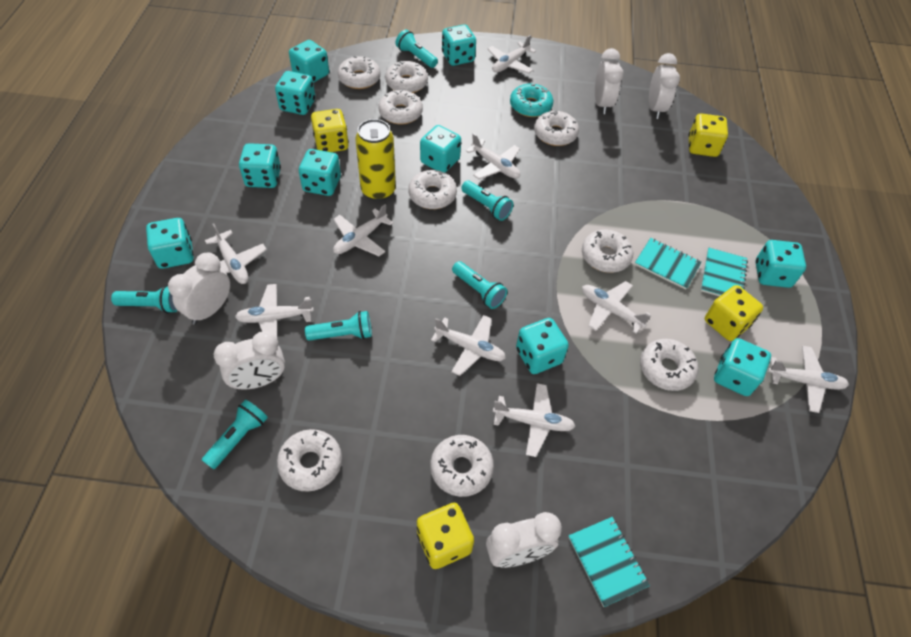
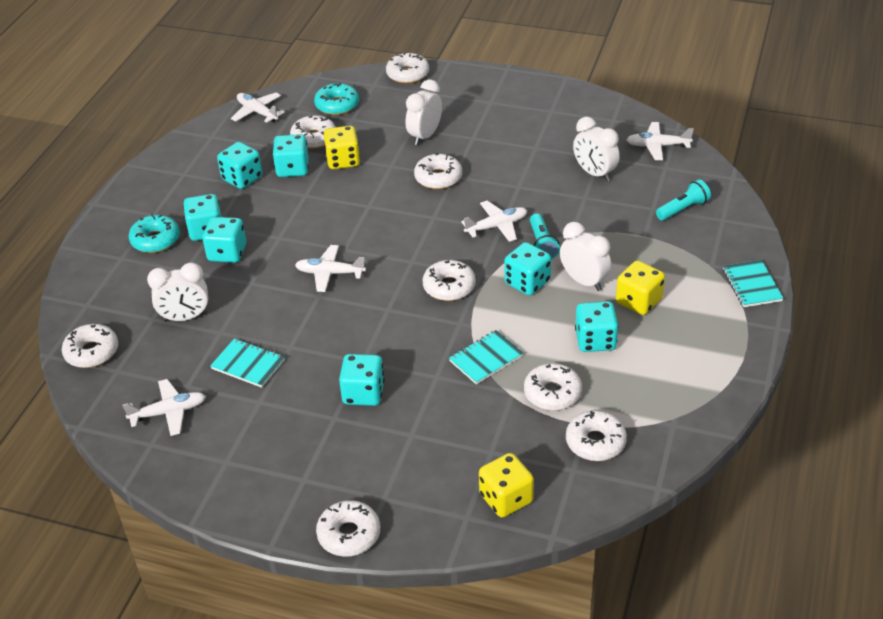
turquoise dice: [146,218,194,269] [239,143,281,188] [275,71,315,115] [289,40,329,83] [299,149,341,196] [420,125,461,173] [442,24,476,66] [516,318,569,374] [714,338,771,396] [756,240,806,288] = 10 -> [183,194,221,241] [203,217,246,263] [217,142,263,189] [273,134,309,177] [339,354,385,406] [504,242,551,296] [575,301,619,352] = 7
turquoise donut: [510,83,553,117] = 1 -> [129,214,180,253] [314,82,359,115] = 2
turquoise flashlight: [111,285,178,313] [202,400,268,469] [305,311,372,341] [396,30,438,68] [452,261,507,309] [461,181,513,221] = 6 -> [530,213,560,259] [656,179,711,221] = 2
white clock: [168,252,230,325] [214,331,285,390] [486,512,562,568] [595,48,624,114] [649,53,680,119] = 5 -> [147,262,208,322] [405,79,442,145] [560,222,611,291] [573,117,620,182] = 4
white donut: [277,429,342,492] [338,56,381,89] [379,90,423,125] [385,61,428,93] [408,170,457,209] [430,435,494,497] [534,110,579,146] [582,230,634,273] [640,339,698,391] = 9 -> [62,324,118,368] [290,115,336,149] [316,500,380,557] [386,53,429,84] [414,153,462,189] [422,260,476,301] [524,363,582,411] [566,411,627,461] = 8
white plane: [205,224,267,284] [235,284,314,338] [333,204,393,256] [431,315,506,376] [466,133,520,179] [487,35,536,74] [493,383,575,457] [582,281,651,333] [768,346,849,413] = 9 -> [122,379,206,436] [231,92,285,123] [295,245,366,292] [461,201,527,242] [627,122,694,160] = 5
yellow can: [355,119,396,201] = 1 -> none = 0
yellow dice: [311,109,349,152] [417,503,474,569] [688,113,728,157] [705,285,763,341] = 4 -> [324,126,360,169] [479,453,534,517] [616,260,665,315] = 3

